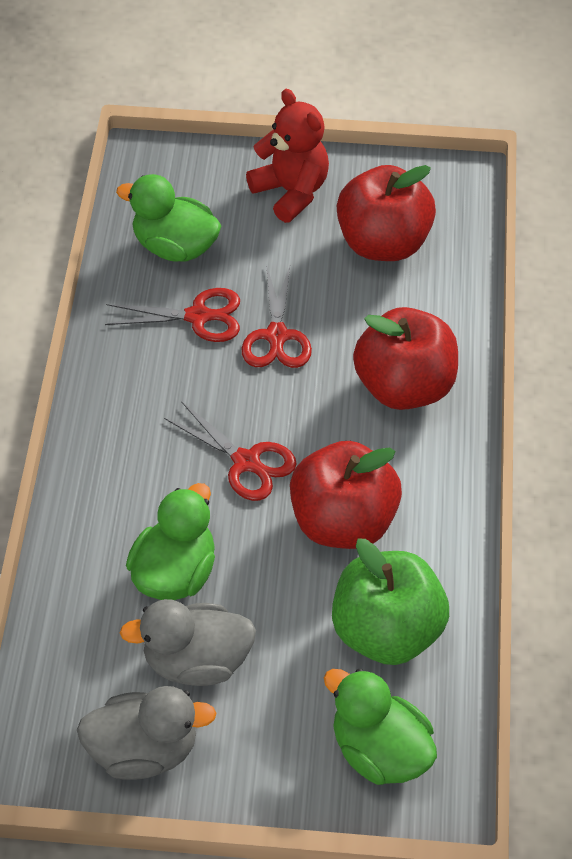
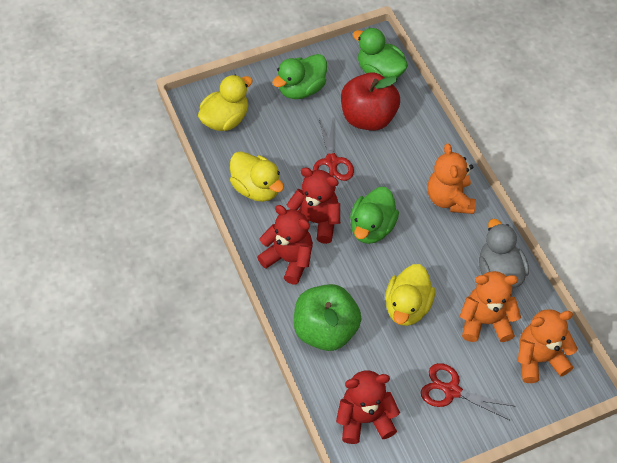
grey duck: [77,686,217,780] [120,599,256,686] = 2 -> [479,219,529,289] = 1
orange teddy bear: none = 0 -> [427,143,476,214] [460,271,521,342] [517,309,578,383] = 3
red apple: [290,441,402,549] [337,165,436,261] [353,307,458,410] = 3 -> [341,73,400,131] = 1
red scissors: [105,288,240,342] [164,401,297,501] [242,264,312,368] = 3 -> [313,119,354,181] [421,363,514,421] = 2
red teddy bear: [246,89,329,223] = 1 -> [257,205,313,285] [287,167,340,244] [336,371,400,444] = 3
yellow duck: none = 0 -> [198,75,253,131] [230,151,284,202] [385,264,435,326] = 3

